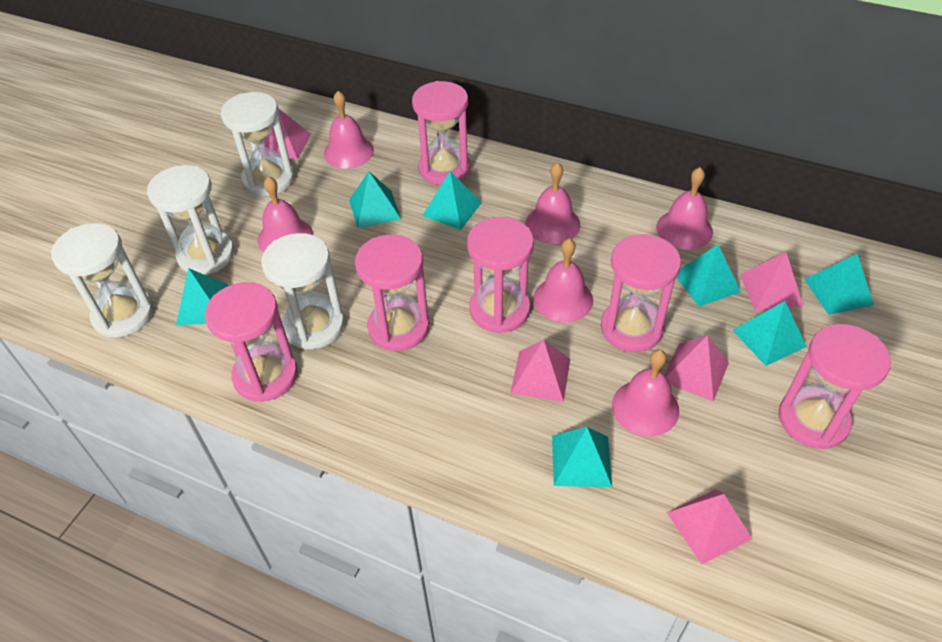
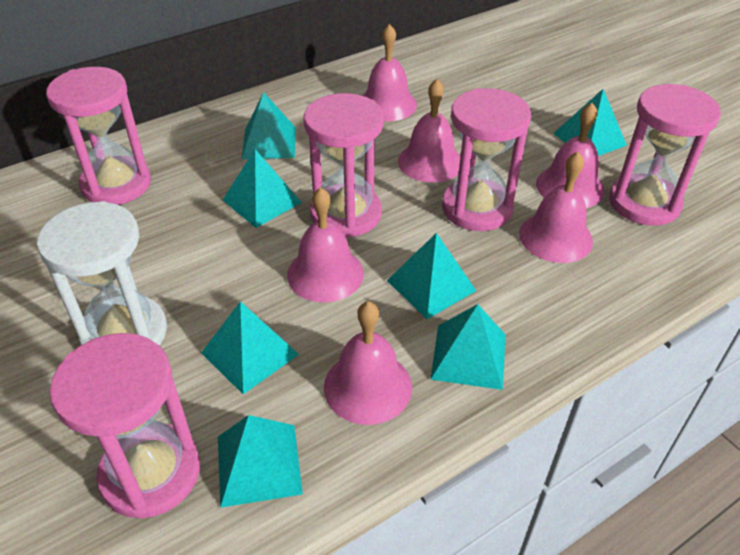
pink hourglass: [205,282,298,402] [355,235,430,351] [412,81,470,185] [467,217,534,333] [601,234,681,352] [778,324,891,449] = 6 -> [46,67,151,205] [49,333,200,519] [303,93,384,238] [442,88,531,231] [609,84,721,226] = 5
pink pyramid: [263,109,311,160] [511,340,570,402] [665,335,729,401] [667,489,752,564] [740,252,803,311] = 5 -> none = 0
white hourglass: [51,223,154,338] [147,165,234,275] [221,92,295,196] [261,233,345,349] = 4 -> [37,201,167,346] = 1

